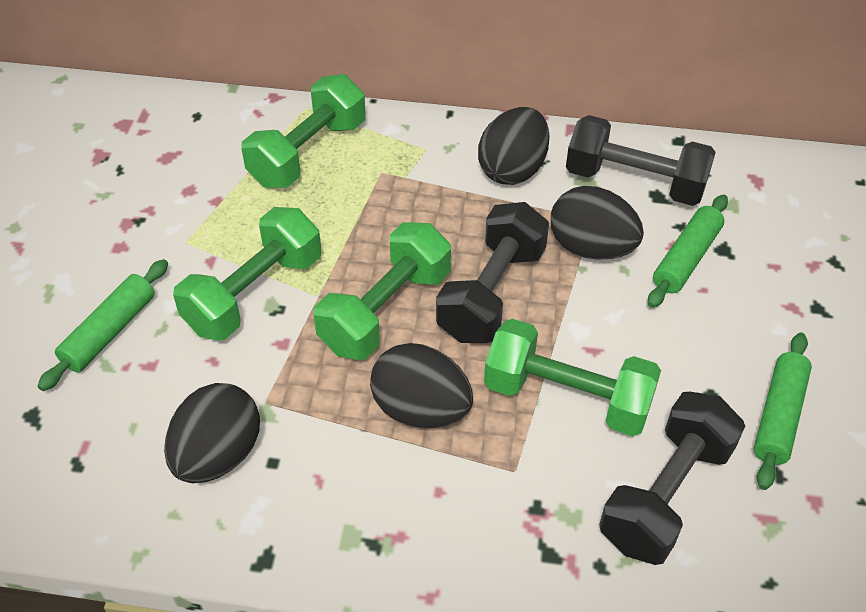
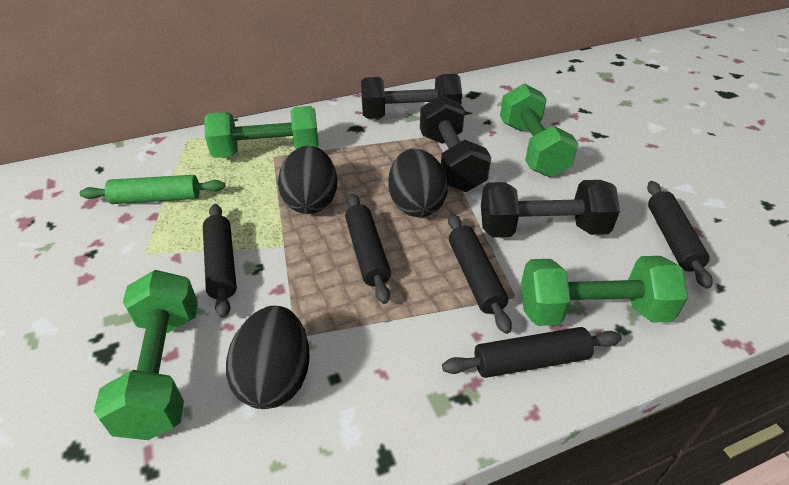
black egg: [164,383,260,483] [370,343,473,428] [478,107,550,185] [551,186,644,260] = 4 -> [226,306,310,409] [278,146,337,214] [388,149,448,217] = 3
black rolling pin: none = 0 -> [203,204,237,318] [345,194,391,304] [442,327,622,378] [448,214,512,334] [647,181,713,289] = 5
green rolling pin: [37,259,168,391] [648,195,728,308] [754,333,812,490] = 3 -> [80,175,225,204] = 1

